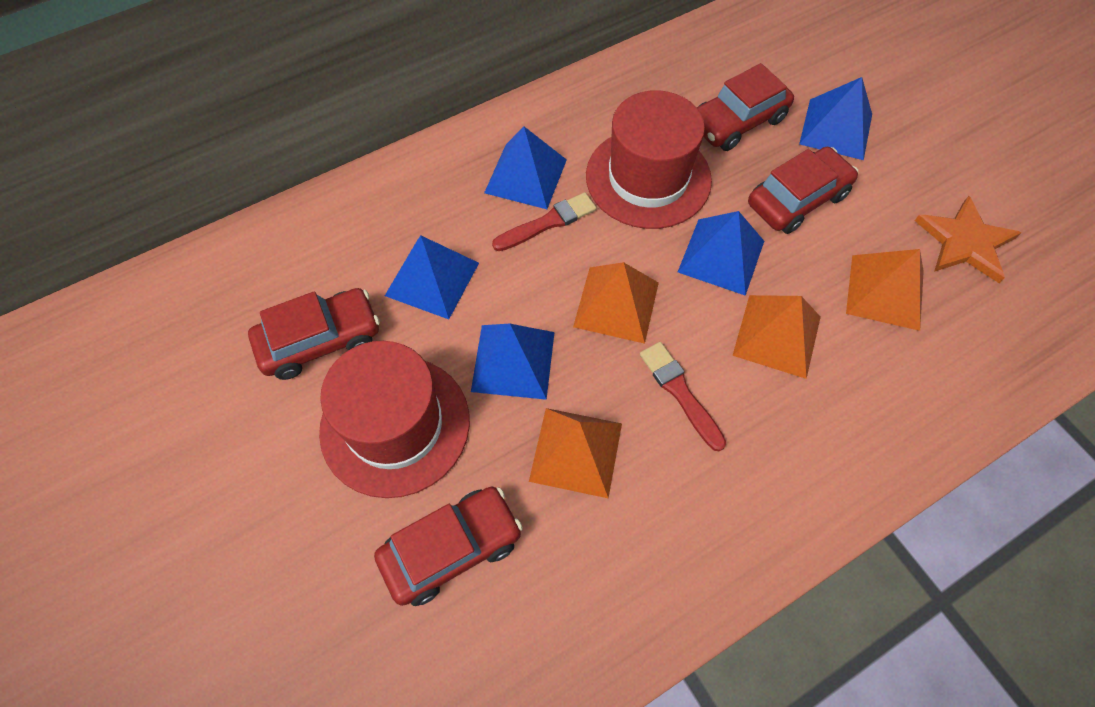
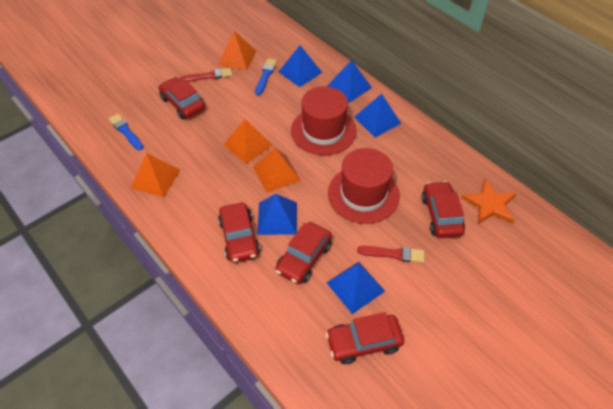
blue brush: none = 0 -> [108,114,143,150] [255,58,277,95] = 2
red car: [248,288,380,380] [374,487,523,606] [697,63,794,151] [748,147,858,234] = 4 -> [158,77,205,119] [218,203,260,263] [275,222,332,284] [326,312,404,364] [421,181,465,238] = 5

